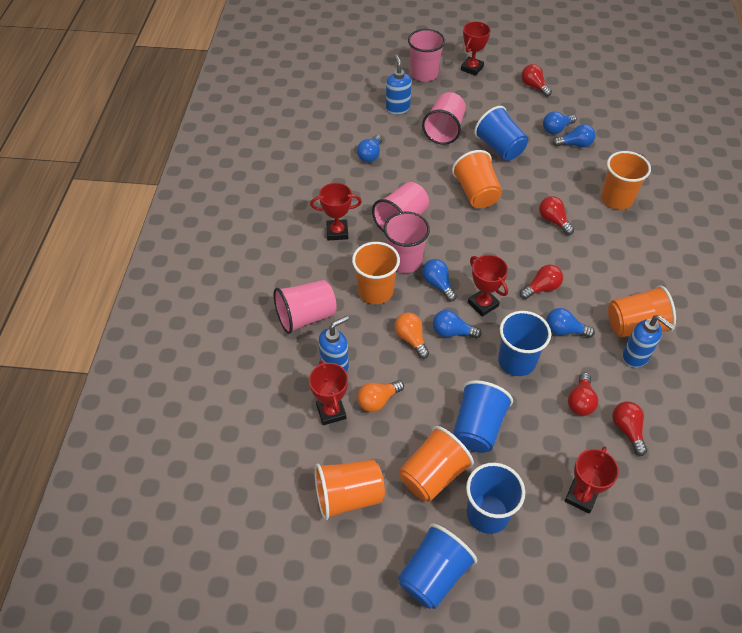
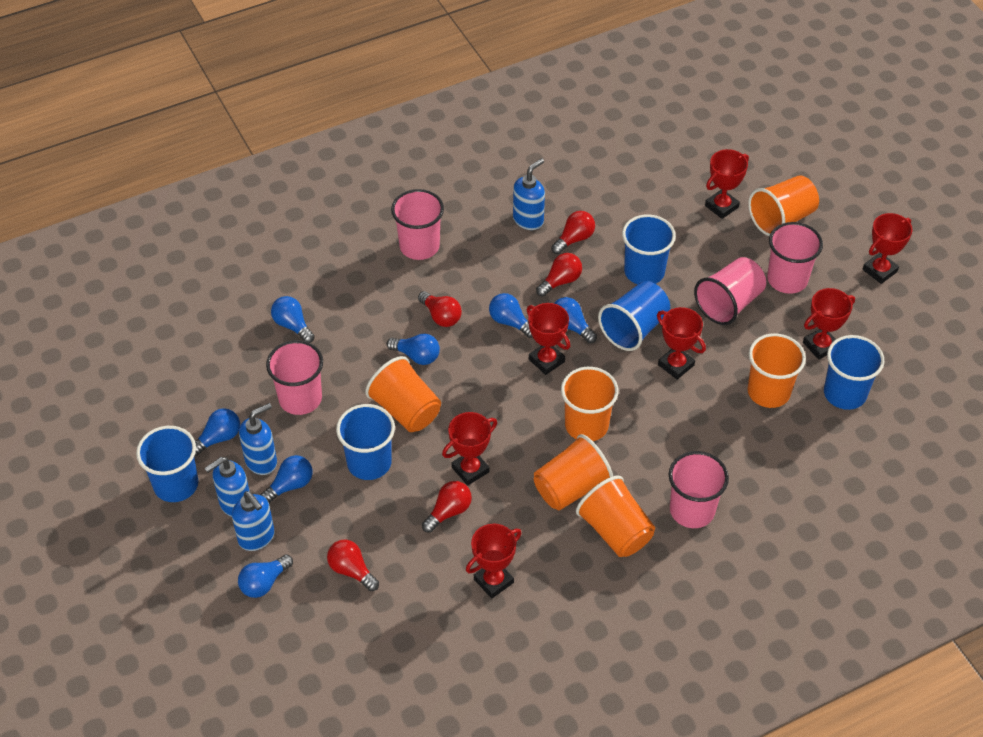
blue light bulb: [357,135,382,162] [422,259,457,302] [433,310,482,338] [543,111,576,134] [546,308,595,338] [553,124,596,147] = 6 -> [194,408,240,456] [238,554,293,598] [260,455,313,504] [271,296,315,343] [387,334,440,365] [489,293,532,338] [554,297,597,343] = 7
blue soap dispenser: [318,316,349,372] [386,54,412,114] [622,315,674,368] = 3 -> [204,457,250,517] [232,491,275,551] [239,403,277,475] [513,158,545,230] = 4
orange light bulb: [357,380,404,412] [395,313,429,359] = 2 -> none = 0
red trophy: [309,360,348,425] [310,183,362,240] [461,21,491,76] [468,255,508,317] [565,446,619,513] = 5 -> [442,412,497,486] [466,523,522,599] [527,303,570,375] [657,307,706,380] [705,149,749,219] [803,288,855,360] [862,213,913,284] = 7

